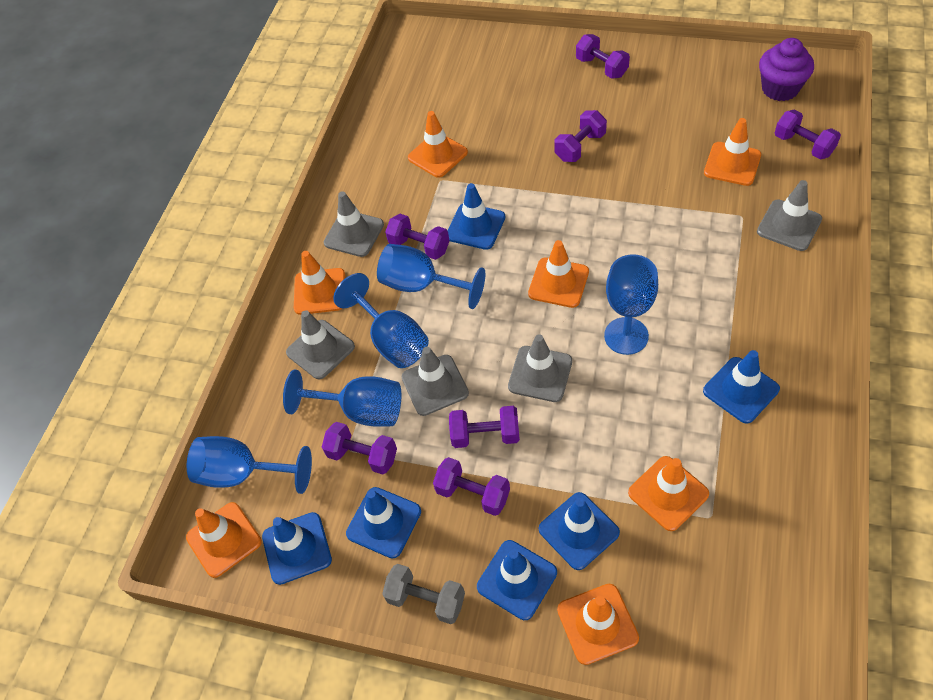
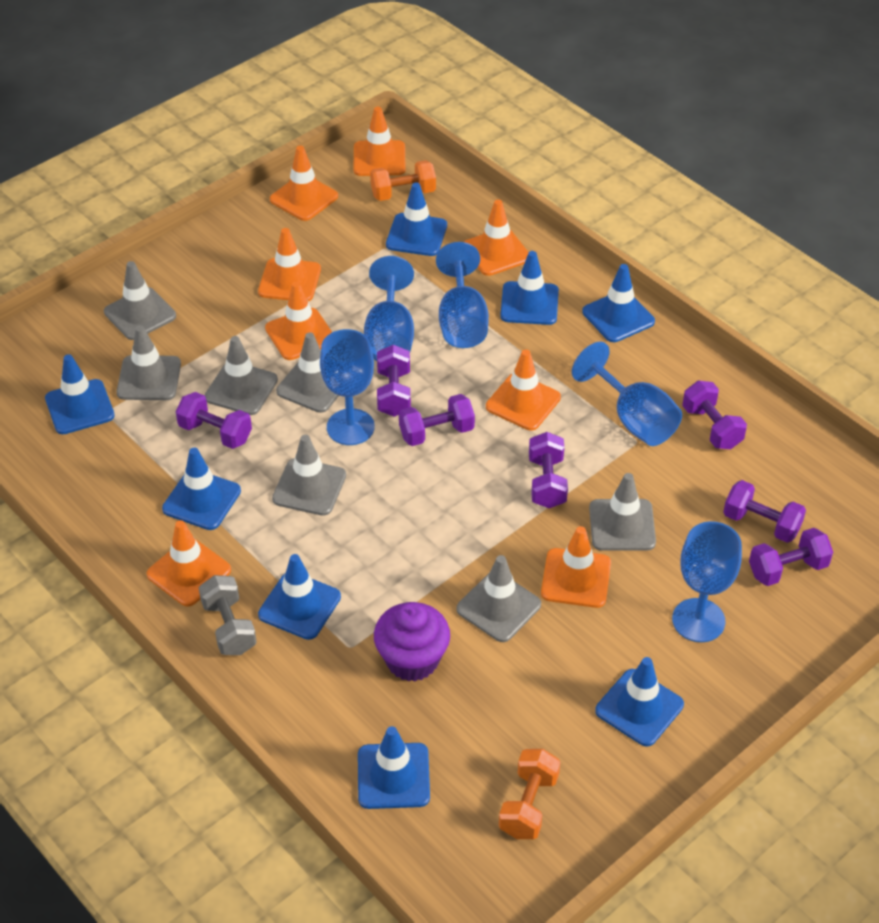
blue traffic cone: [262,512,332,585] [346,487,421,559] [447,183,505,250] [477,540,557,620] [539,492,620,570] [703,350,780,424] = 6 -> [45,354,115,434] [162,448,241,530] [258,554,341,640] [358,726,430,809] [386,182,447,256] [500,251,559,325] [582,264,655,342] [595,657,684,747] = 8
grey traffic cone: [286,310,355,379] [324,191,384,257] [401,347,469,416] [508,334,572,402] [757,180,822,251] = 5 -> [104,261,176,340] [117,326,181,400] [205,336,278,415] [272,435,346,516] [276,332,339,413] [456,555,541,642] [589,473,656,551] = 7
orange dumbbell: none = 0 -> [370,160,436,201] [499,749,560,839] = 2
orange traffic cone: [186,502,262,578] [294,251,345,315] [408,111,468,178] [528,240,589,308] [557,584,639,665] [628,456,709,531] [704,118,761,186] = 7 -> [147,520,231,607] [258,228,321,301] [265,282,332,360] [270,146,338,221] [354,107,406,176] [464,200,529,276] [486,349,561,431] [541,526,611,608] = 8

